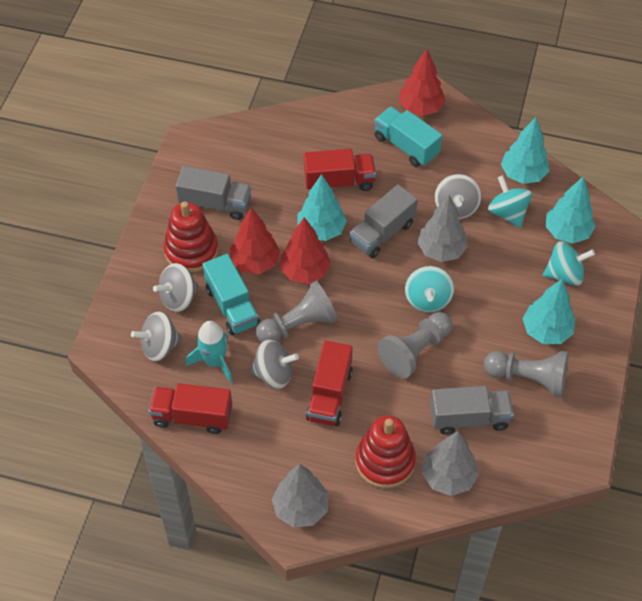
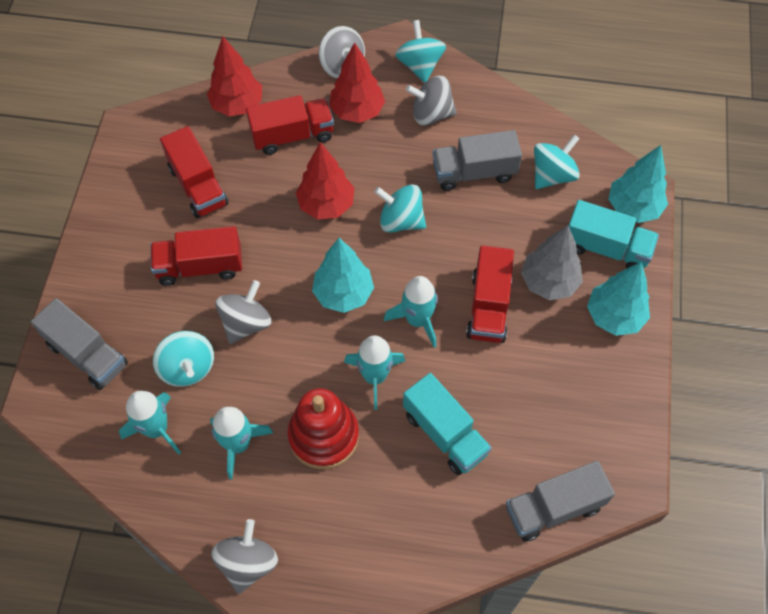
grey pawn: [256,281,337,343] [378,312,453,378] [484,351,568,398] = 3 -> none = 0
grey tree: [272,464,329,528] [417,195,468,262] [422,431,479,496] = 3 -> [521,225,583,300] = 1
red stacking toy: [164,201,218,273] [356,415,416,488] = 2 -> [287,388,359,469] = 1
red truck: [149,383,232,434] [304,149,376,191] [306,341,353,426] = 3 -> [150,226,242,286] [160,126,229,218] [246,95,334,155] [466,245,514,343] = 4
turquoise rocket: [186,321,232,383] = 1 -> [119,391,181,454] [210,407,273,480] [344,335,405,410] [384,276,438,348] = 4
turquoise spinning top: [405,266,454,312] [488,175,532,228] [543,241,595,286] = 3 -> [153,331,214,387] [374,185,426,233] [395,20,446,83] [534,134,580,189] = 4
turquoise tree: [298,174,347,241] [501,117,549,184] [522,279,575,344] [545,177,596,243] = 4 -> [312,238,374,313] [587,262,650,336] [608,145,668,223] = 3

